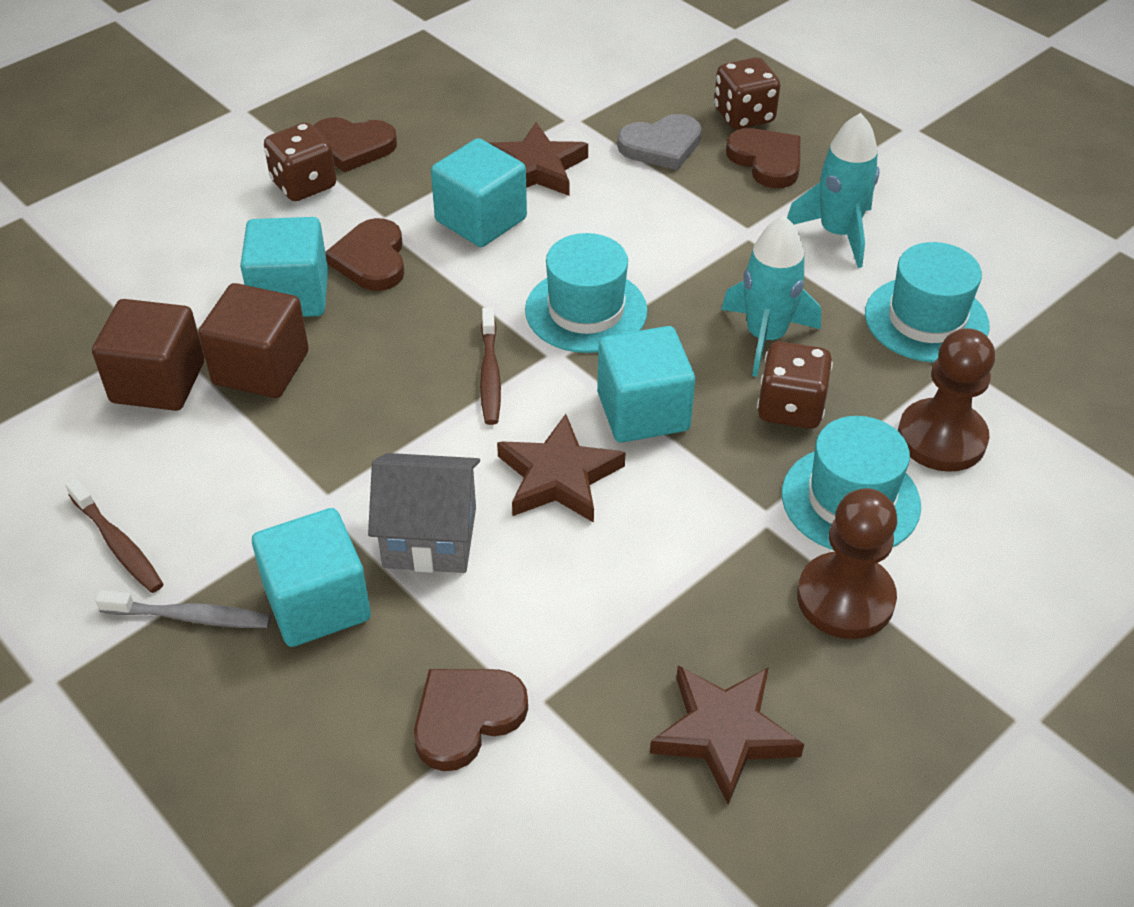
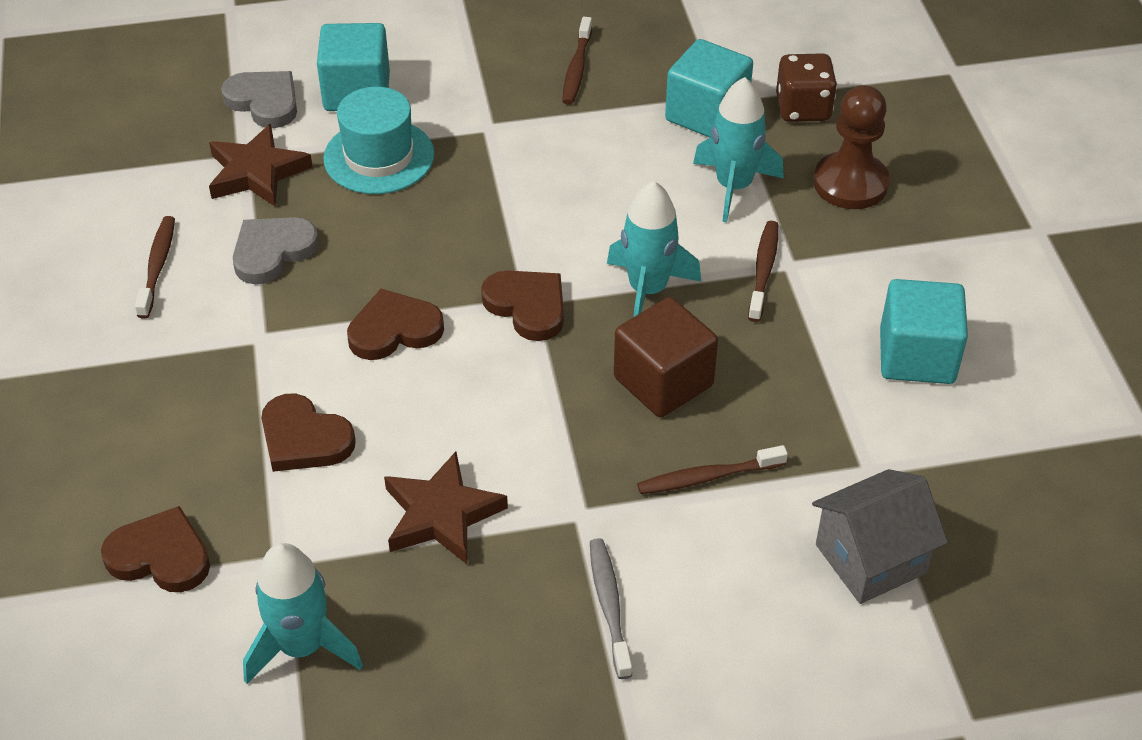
brown cube: [92,299,204,411] [199,283,309,398] = 2 -> [614,297,718,418] = 1
brown dice: [264,123,336,201] [714,57,780,129] [757,341,833,429] = 3 -> [776,53,837,122] = 1
brown pawn: [797,488,897,639] [898,328,995,472] = 2 -> [814,85,889,209] = 1
brown star: [489,122,588,196] [497,414,626,523] [650,665,804,805] = 3 -> [209,124,313,207] [384,451,508,564] = 2
brown toothbrush: [65,478,164,593] [480,307,501,425] = 2 -> [135,216,175,319] [562,17,592,105] [637,445,788,494] [748,221,778,322] = 4
grey heart: [617,114,702,170] = 1 -> [221,71,297,128] [233,217,319,284] = 2
turquoise cube: [240,217,328,317] [252,508,371,647] [431,138,527,247] [597,326,695,443] = 4 -> [317,23,390,111] [665,39,753,138] [880,279,968,384] = 3
turquoise hat: [525,233,647,353] [782,416,921,550] [865,242,990,363] = 3 -> [323,87,434,194] = 1
turquoise rocket: [721,216,821,377] [787,113,879,268] = 2 -> [243,543,363,684] [607,181,701,317] [693,77,784,222] = 3

